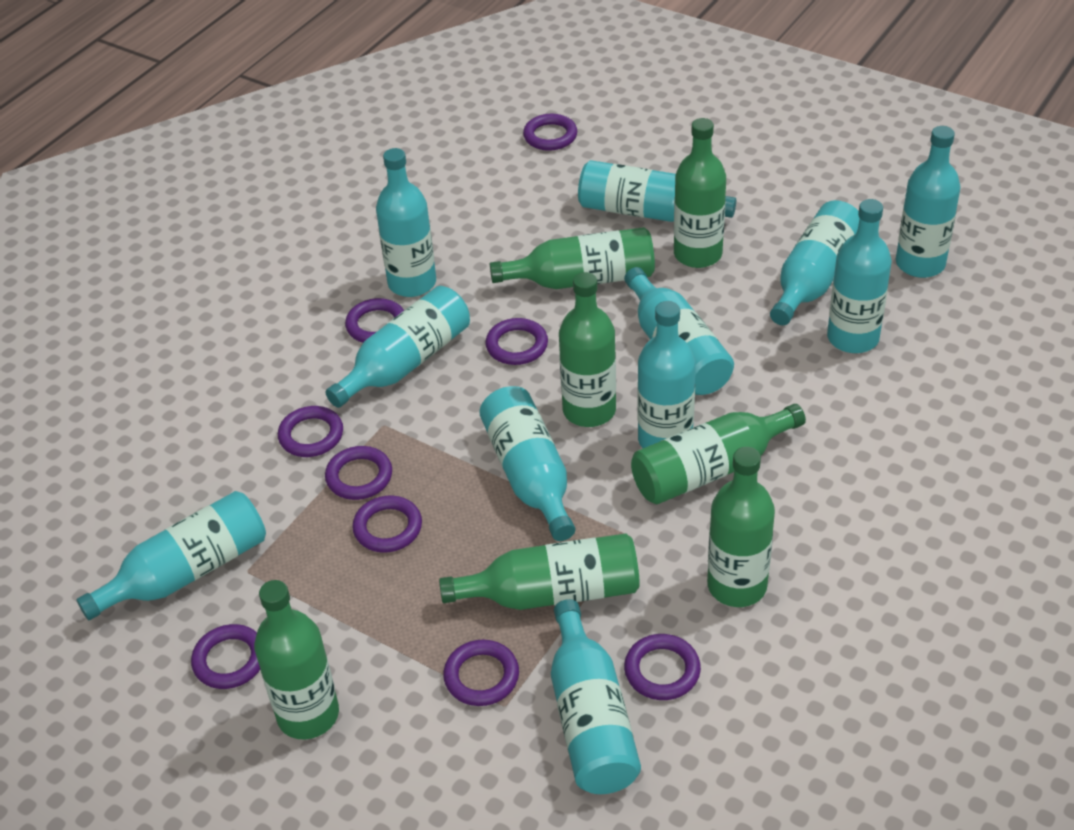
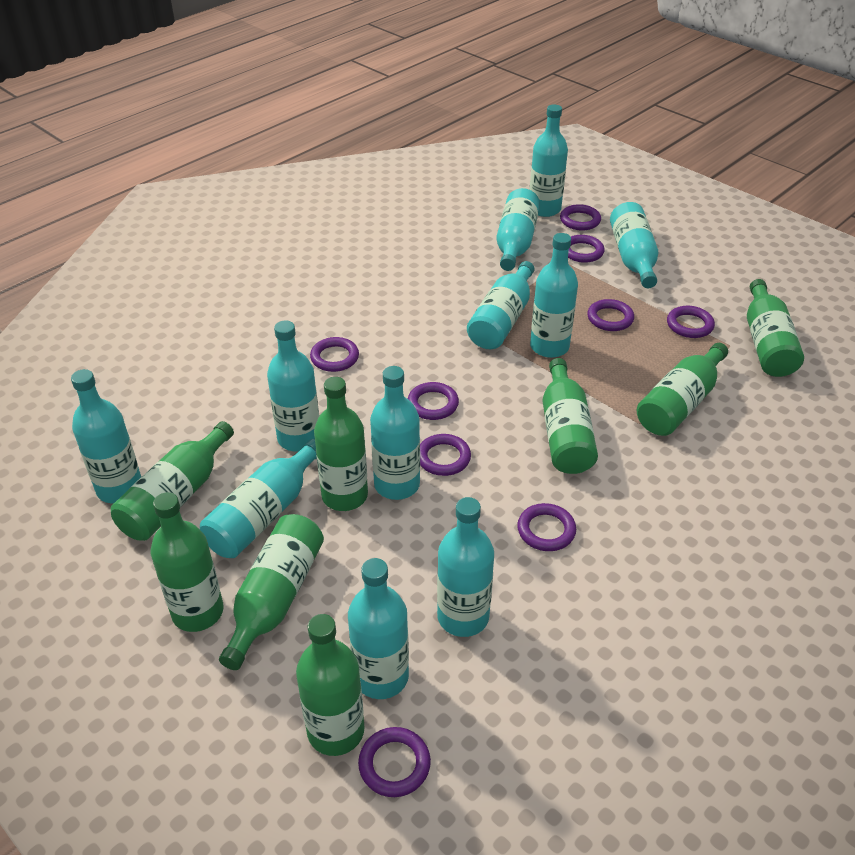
green bottle: [254,580,339,740] [439,533,640,610] [490,227,655,289] [559,272,616,427] [631,404,806,504] [674,118,726,268] [707,447,775,607] = 7 -> [111,421,234,541] [151,492,224,632] [219,514,324,670] [296,614,364,756] [314,377,368,511] [543,358,598,474] [637,343,728,436] [747,279,804,377] = 8

